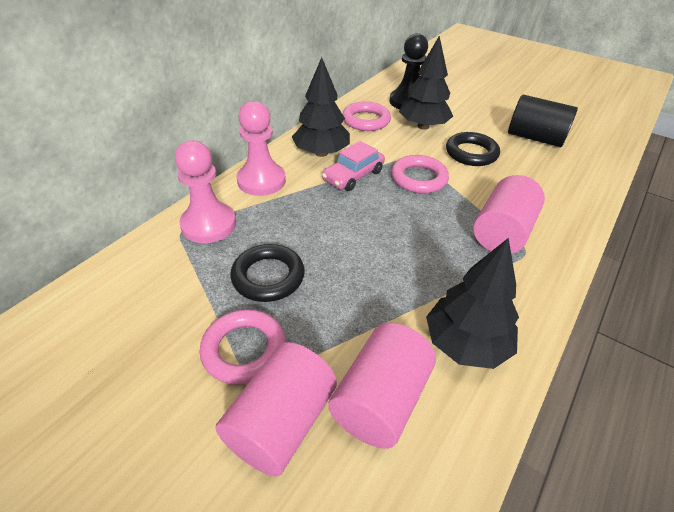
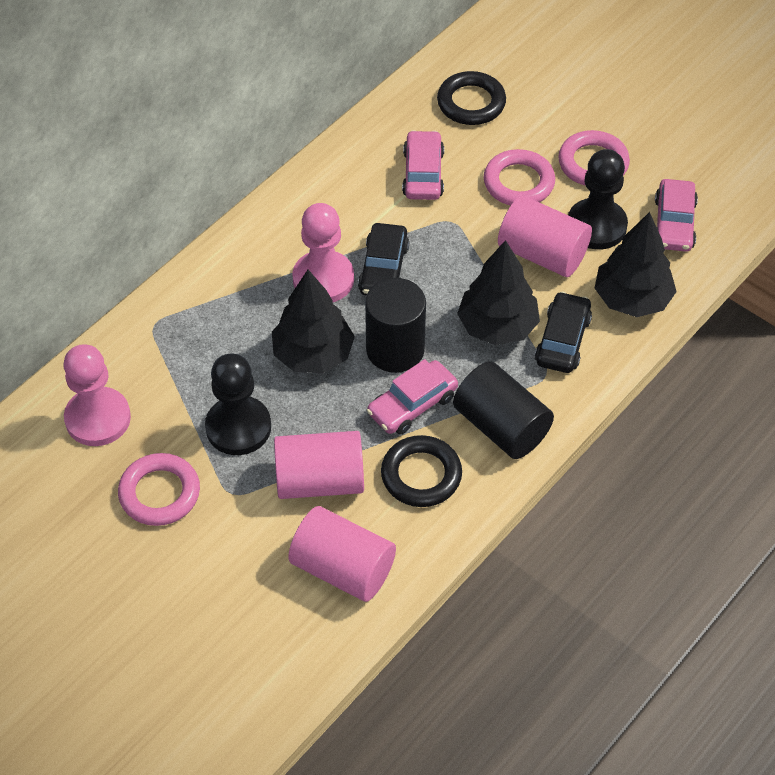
black car: none = 0 -> [358,223,409,296] [535,291,592,373] = 2
black cylinder: [508,95,578,147] = 1 -> [365,278,426,373] [453,361,554,459] = 2
black pawn: [389,33,428,109] = 1 -> [205,354,271,455] [568,149,628,249] = 2
pink car: [322,141,385,191] = 1 -> [367,359,458,435] [402,130,444,200] [655,179,698,252] = 3

